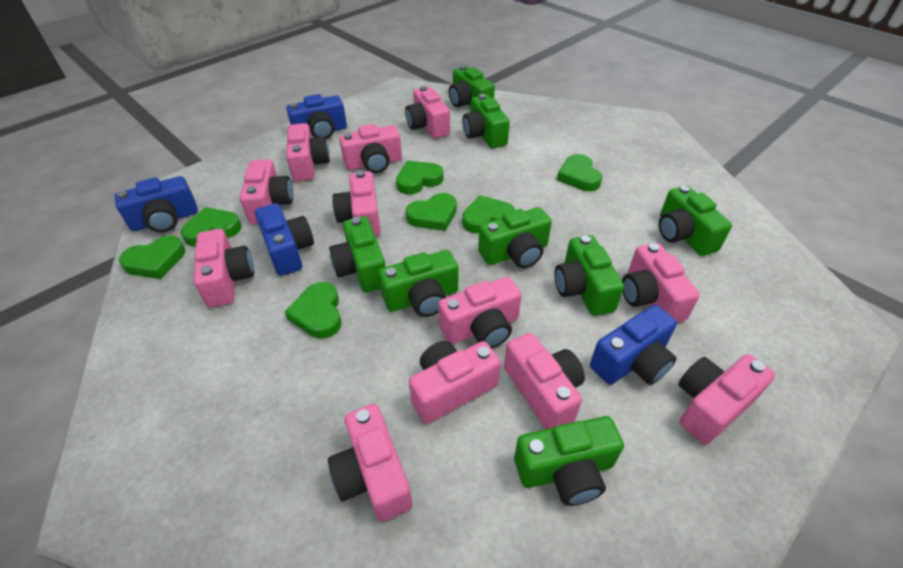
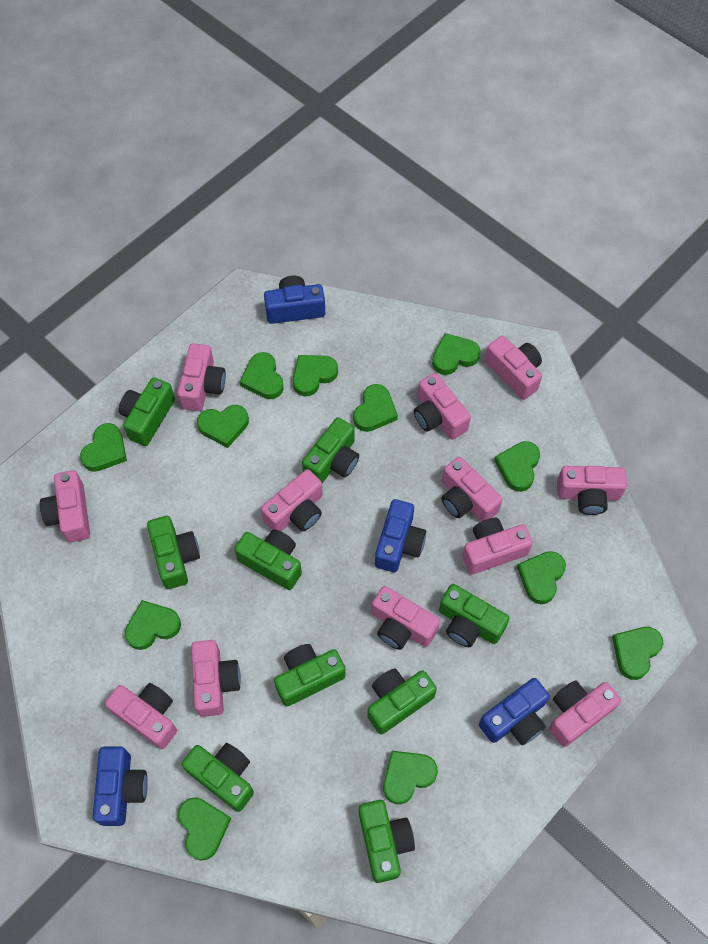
green camera: [329,216,386,293] [378,250,458,317] [449,65,495,107] [463,94,510,148] [478,207,552,268] [514,416,624,506] [554,235,624,316] [659,185,732,256] = 8 -> [119,377,175,446] [147,516,200,589] [182,743,254,812] [234,529,302,590] [274,644,346,707] [302,417,359,483] [359,800,415,883] [367,668,437,734] [439,584,509,647] = 9
green heart: [119,236,185,279] [180,207,241,247] [285,282,342,338] [396,161,444,195] [406,193,457,231] [462,195,515,233] [557,154,603,191] = 7 -> [80,423,127,472] [125,600,181,650] [178,797,231,861] [197,405,249,448] [239,352,284,399] [293,355,338,396] [353,384,398,432] [383,751,438,804] [432,333,481,375] [494,441,540,492] [517,551,566,604] [612,627,663,680] = 12

